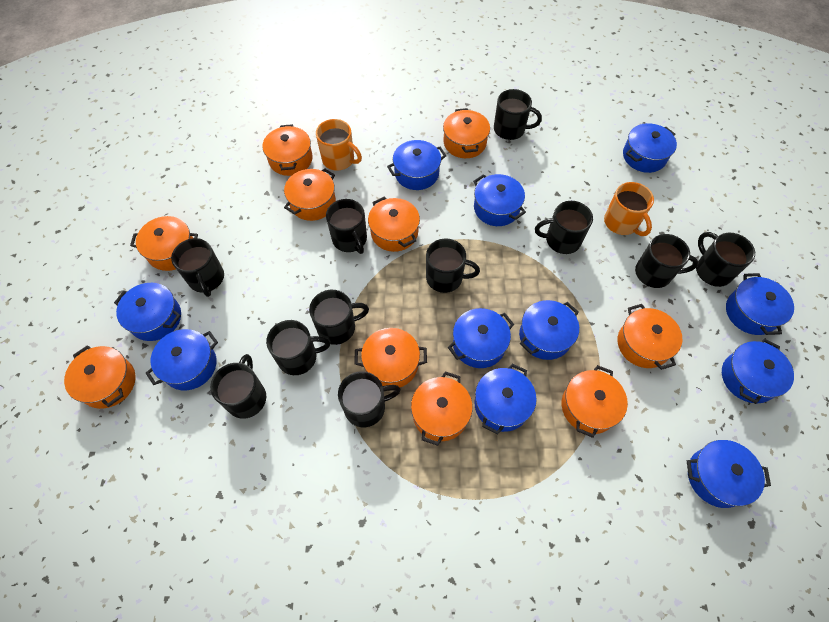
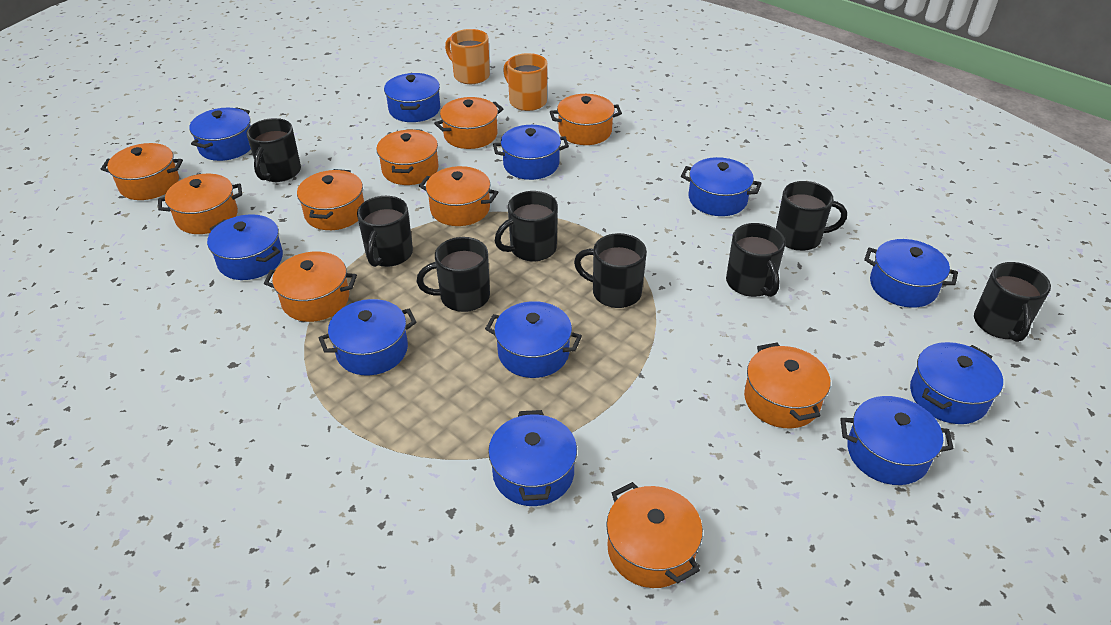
black mug: [171,238,224,297] [210,354,266,419] [266,320,330,375] [309,290,369,345] [326,199,367,254] [338,371,401,427] [426,238,480,293] [494,89,542,140] [535,201,593,254] [635,234,698,288] [696,232,755,287] = 11 -> [246,118,301,182] [357,196,413,267] [417,237,490,312] [495,191,558,261] [574,233,647,308] [726,223,786,297] [776,181,847,251] [974,262,1051,342] = 8

